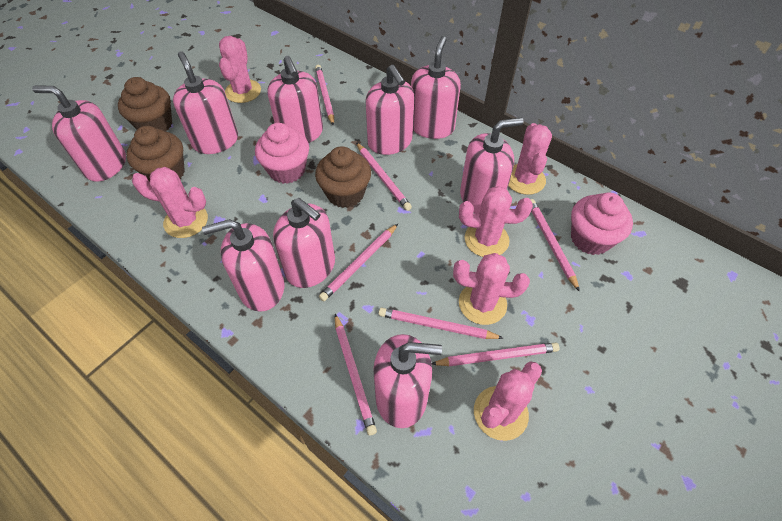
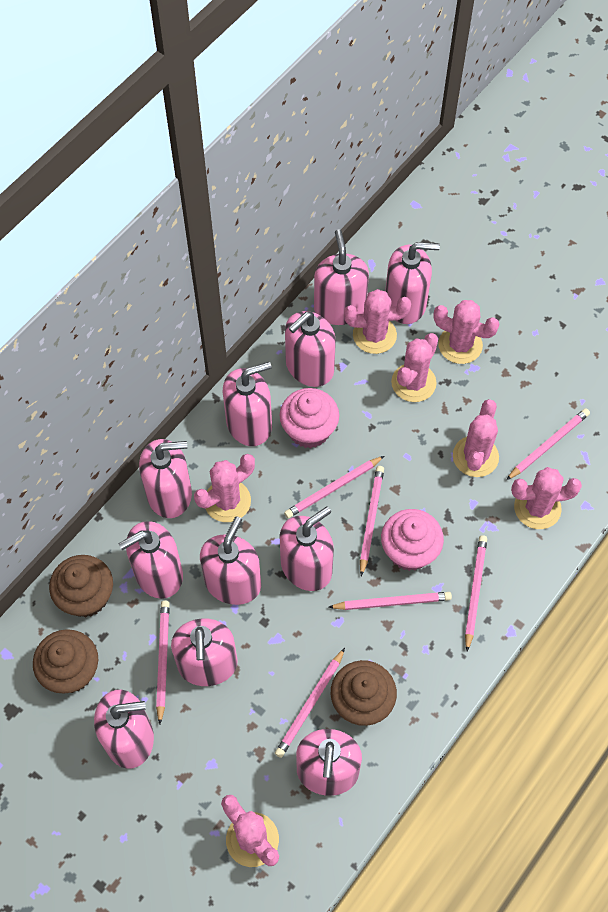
pink cactus: [132,167,208,238] [219,36,261,103] [453,253,530,325] [459,186,533,257] [474,362,542,441] [508,123,552,195] = 6 -> [194,454,255,522] [221,795,279,867] [344,289,411,354] [391,333,438,402] [433,300,499,364] [453,399,499,477] [511,467,582,529] = 7
pink soap dispenser: [32,86,126,182] [173,51,238,154] [202,219,284,312] [267,56,323,143] [273,198,335,288] [365,65,414,155] [373,334,442,428] [411,36,461,139] [460,118,524,214] = 9 -> [94,690,154,769] [118,521,183,599] [139,439,192,518] [171,618,238,686] [200,516,261,605] [223,362,272,446] [280,506,334,591] [285,311,336,387] [296,729,362,796] [314,229,369,325] [385,242,440,324] = 11

